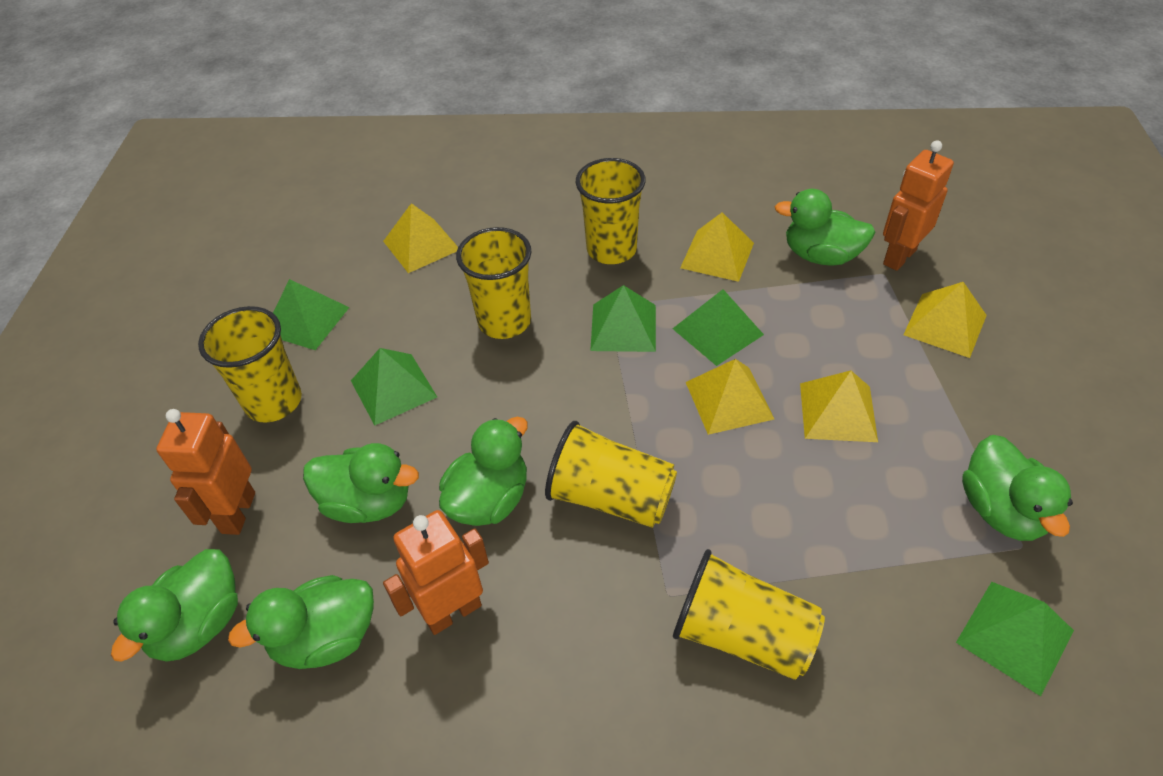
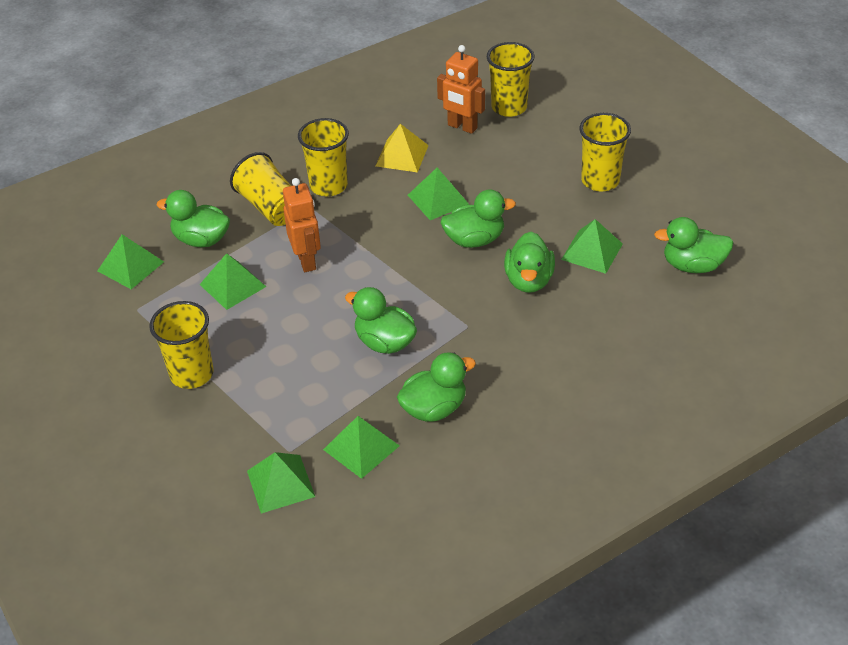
green pyramid: [273,279,349,350] [351,348,437,426] [590,285,656,352] [672,289,764,366] [956,582,1074,696] = 5 -> [97,234,164,289] [199,253,266,310] [247,452,315,513] [323,416,400,479] [408,167,469,220] [561,219,623,274] = 6
orange robot: [156,409,255,535] [383,510,489,635] [883,140,954,271] = 3 -> [283,178,321,272] [437,45,485,134] = 2
yellow pyramid: [383,203,458,273] [680,212,754,282] [686,359,774,435] [800,370,878,442] [903,282,987,358] = 5 -> [376,124,429,172] = 1

